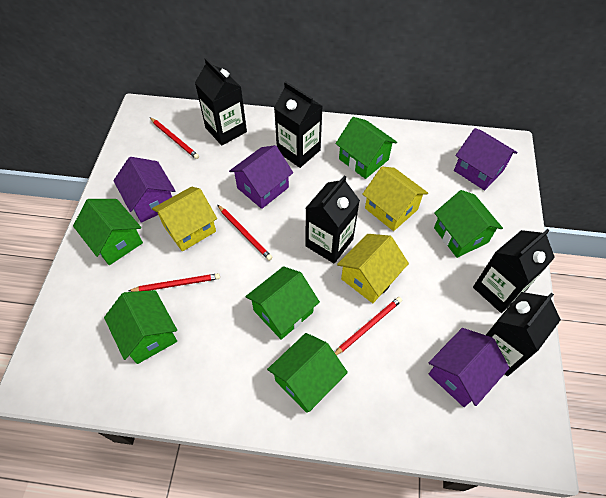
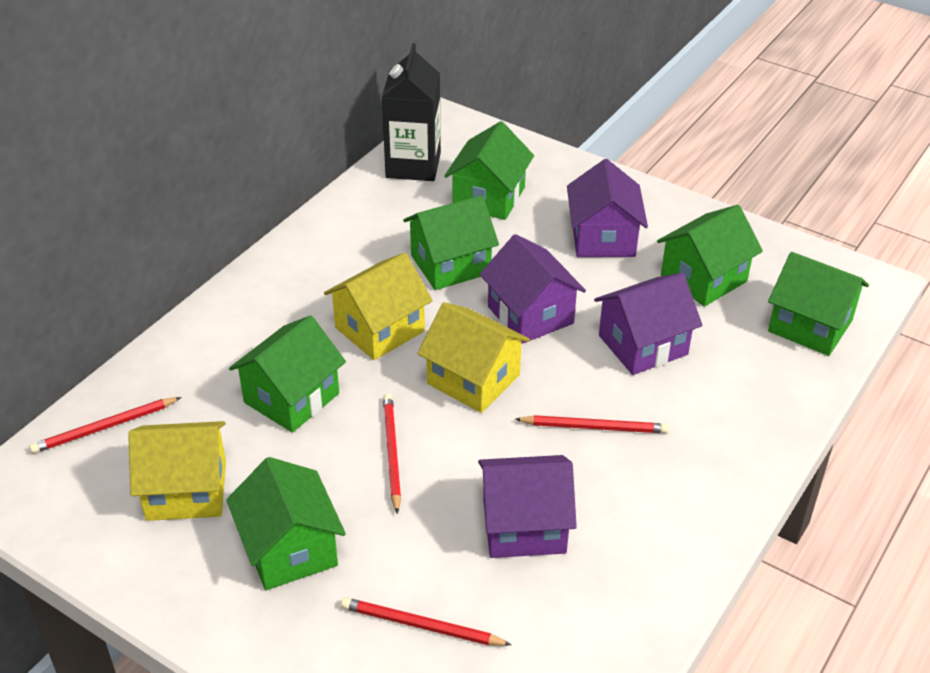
black carton: [195,58,247,146] [274,81,322,168] [305,175,360,264] [473,229,555,313] [486,292,561,376] = 5 -> [382,43,441,181] = 1

